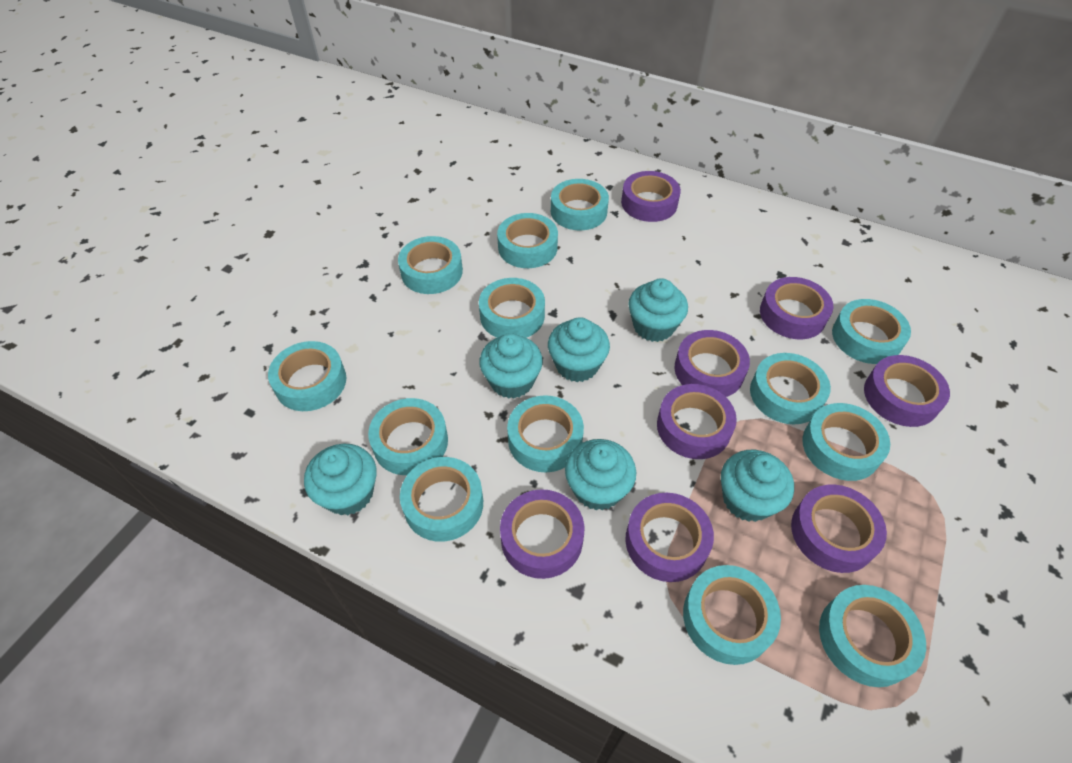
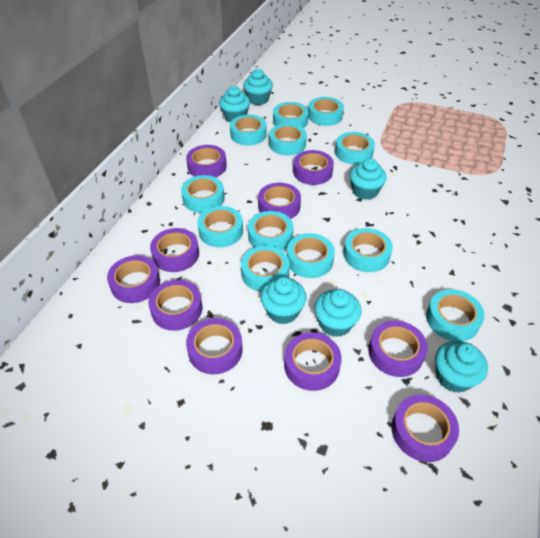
purple tape: [500,489,584,579] [621,171,681,222] [625,493,714,582] [657,384,737,459] [674,330,750,397] [760,277,834,339] [791,484,887,573] [864,355,950,427] = 8 -> [107,255,160,303] [148,280,202,331] [150,228,199,272] [186,145,227,177] [186,318,243,374] [258,183,301,219] [284,332,342,391] [293,150,334,185] [368,320,428,377] [392,395,459,462] = 10
turquoise tape: [268,341,346,411] [368,398,448,475] [398,236,463,294] [400,457,483,542] [479,278,545,338] [497,213,558,268] [507,395,584,472] [551,179,609,230] [683,565,781,665] [750,353,831,424] [802,403,890,481] [819,585,926,687] [832,299,911,364] = 13 -> [181,175,224,213] [197,206,243,247] [230,115,267,145] [241,246,290,292] [248,211,293,251] [269,124,307,155] [273,102,309,128] [287,233,335,278] [308,97,344,126] [335,132,375,165] [343,228,393,272] [426,289,485,341] = 12

